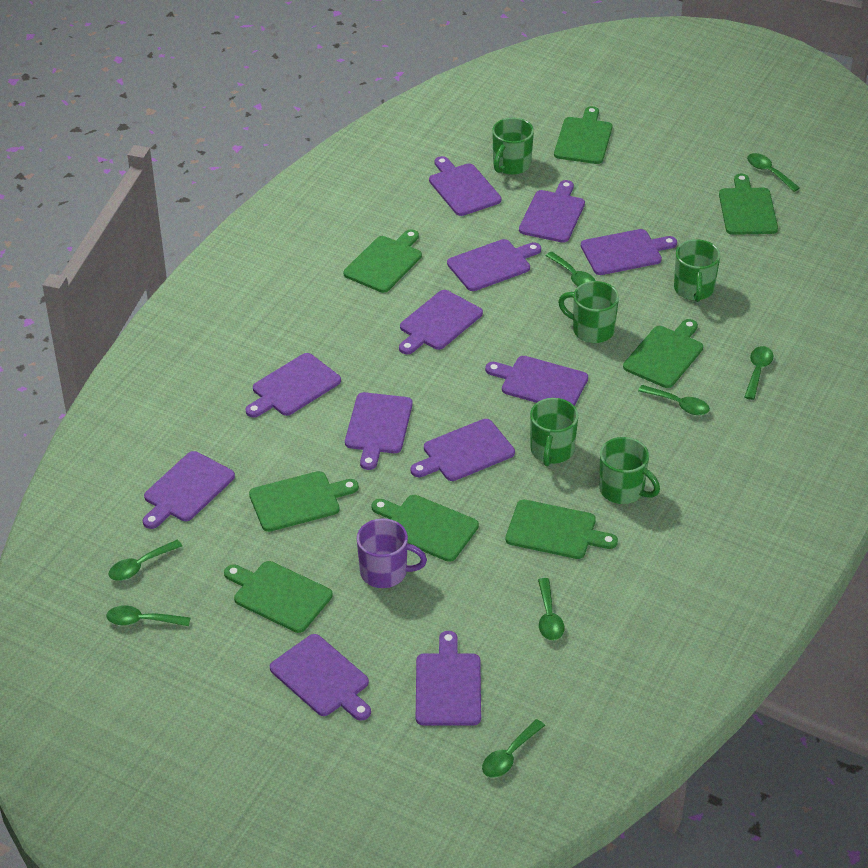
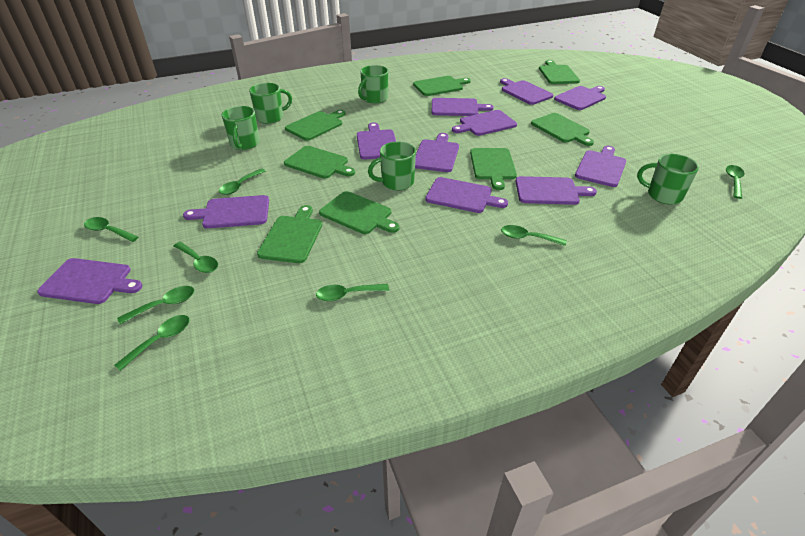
purple cutting board: [143,451,235,529] [246,353,341,418] [270,634,371,721] [345,392,413,470] [399,290,483,354] [411,419,515,481] [416,631,481,726] [429,156,501,216] [447,239,541,291] [485,356,588,406] [519,180,585,243] [581,229,677,275] = 12 -> [37,258,142,304] [183,195,269,228] [357,122,396,160] [415,133,459,172] [425,177,508,213] [432,98,494,116] [452,110,517,136] [500,78,553,105] [515,176,597,205] [554,86,606,110] [575,146,626,187] = 11
purple mug: [357,518,427,588] = 1 -> none = 0

